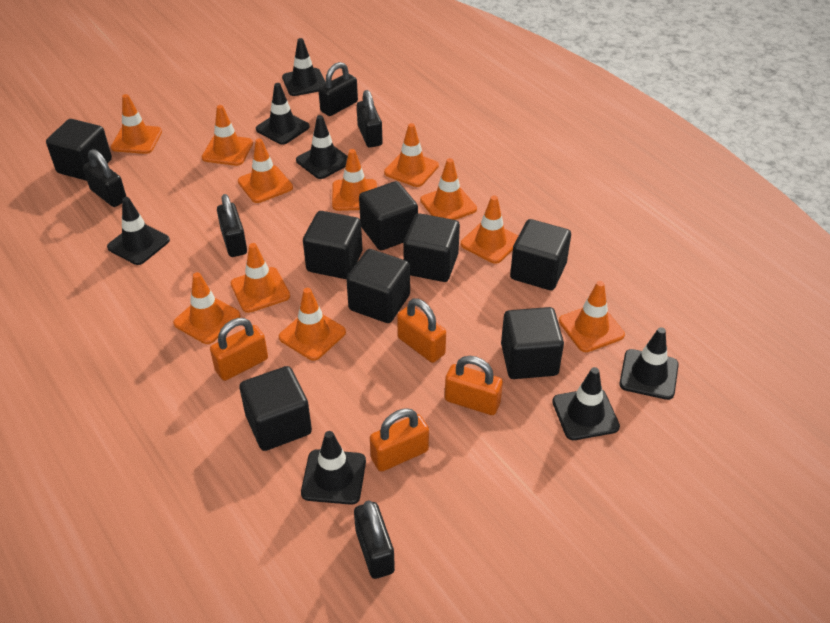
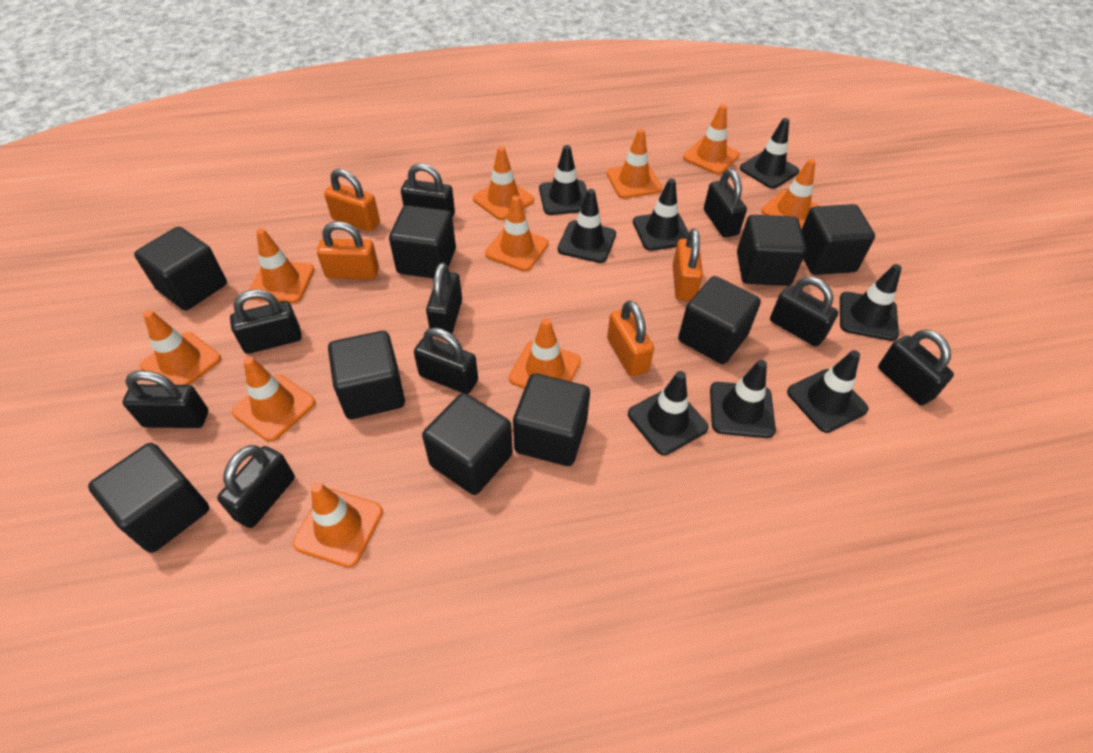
black cube: [46,119,112,181] [239,366,312,451] [303,211,362,279] [346,249,410,323] [359,181,418,250] [403,213,460,282] [501,307,564,379] [510,219,571,290] = 8 -> [88,443,209,553] [134,227,227,311] [328,331,405,419] [389,205,456,278] [422,393,513,495] [513,373,590,466] [678,276,761,364] [737,215,806,286] [802,204,875,275] = 9
black padlock: [83,149,126,207] [217,194,247,257] [318,62,358,116] [354,500,395,579] [357,90,383,147] = 5 -> [123,370,208,428] [217,445,295,528] [230,289,302,354] [401,163,455,218] [414,327,478,394] [426,262,462,334] [704,169,747,238] [770,277,838,346] [878,329,954,405] = 9
black traffic cone: [107,197,170,265] [256,83,310,145] [282,38,326,96] [296,115,348,179] [301,431,366,505] [552,367,620,440] [619,327,679,400] = 7 -> [539,145,587,215] [558,189,616,263] [628,371,709,455] [633,178,689,251] [710,360,776,438] [740,118,799,189] [787,350,869,433] [840,264,902,341] = 8
orange traffic cone: [111,94,162,154] [173,272,240,344] [202,105,253,166] [231,243,290,313] [238,138,293,203] [279,288,346,361] [332,149,377,211] [384,123,439,187] [420,158,477,220] [461,196,519,264] [559,281,625,352] = 11 -> [140,310,221,385] [232,357,315,442] [249,228,315,303] [293,482,383,568] [473,147,534,220] [485,196,549,271] [509,318,581,389] [607,129,662,199] [683,104,740,174] [762,159,819,230] = 10

